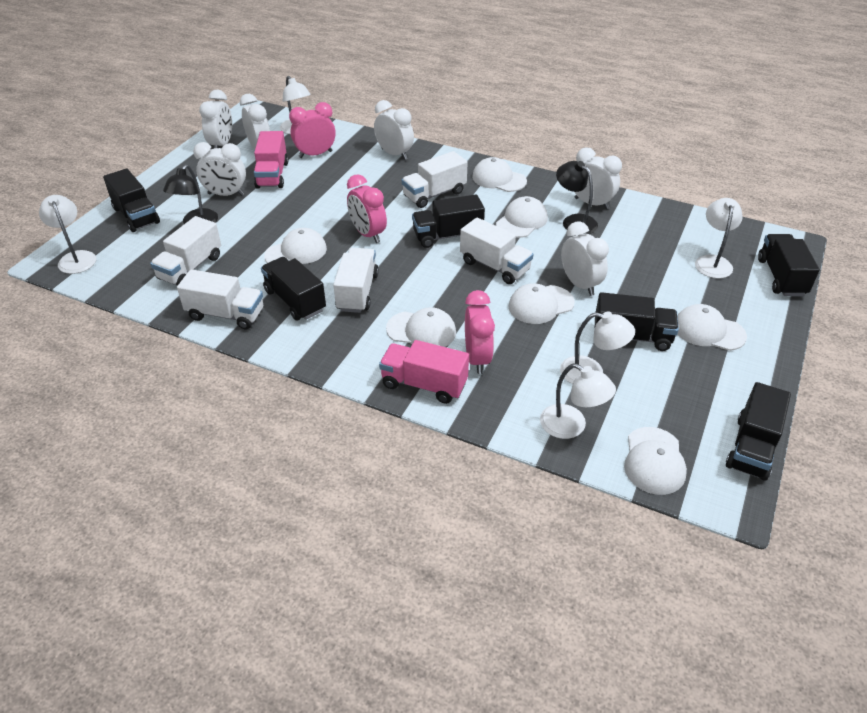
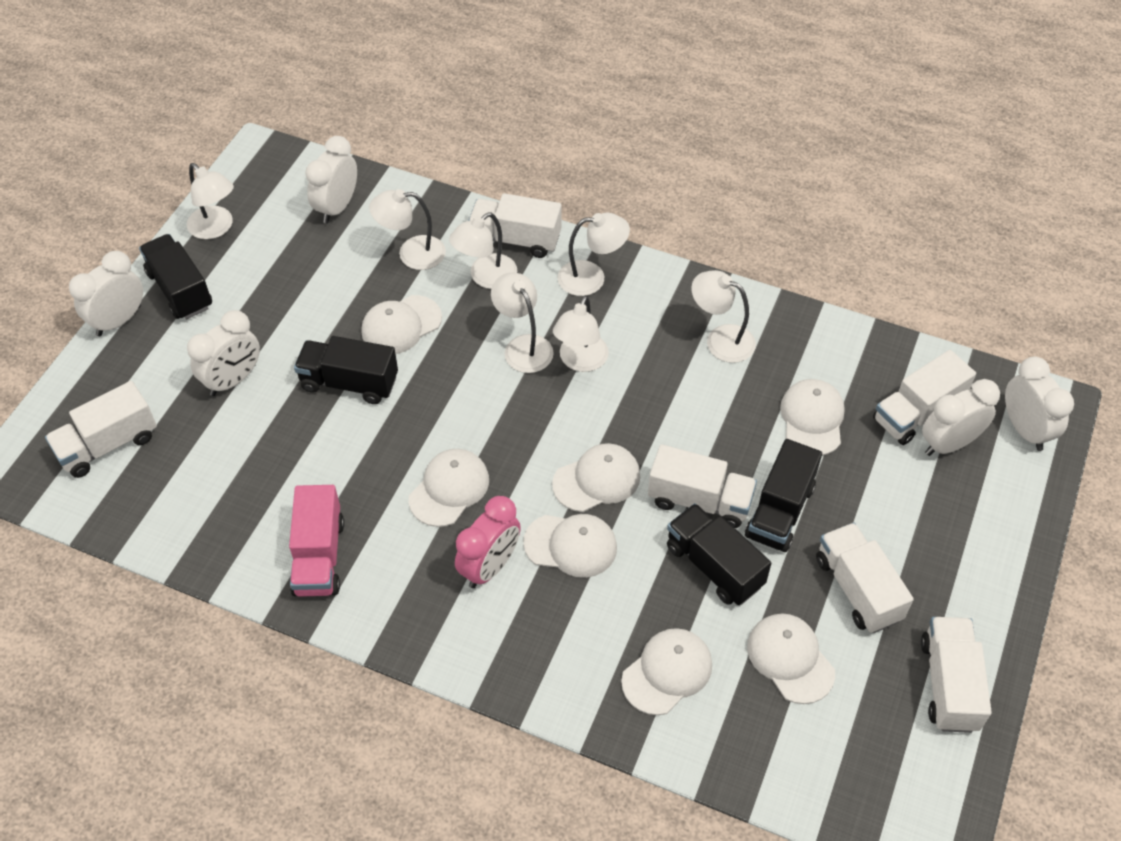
black lamp: [163,164,218,224] [556,161,598,234] = 2 -> none = 0
black truck: [103,168,160,232] [261,257,326,320] [412,194,485,248] [595,292,679,351] [726,382,791,481] [758,234,820,296] = 6 -> [139,234,212,319] [294,336,398,404] [667,503,771,605] [745,439,822,552] = 4
pink clock: [289,102,336,158] [347,174,387,243] [465,290,495,374] = 3 -> [455,496,521,588] = 1
pink truck: [254,131,288,188] [379,340,469,404] = 2 -> [289,485,344,597] = 1
white clock: [193,142,246,196] [199,90,232,148] [240,94,270,149] [374,100,414,160] [561,221,609,296] [575,147,622,210] = 6 -> [69,251,143,336] [187,310,260,396] [305,136,357,223] [922,379,1000,456] [1005,356,1074,451] = 5
white lamp: [39,195,96,274] [280,76,311,134] [540,364,616,439] [560,312,635,384] [695,198,743,278] = 5 -> [187,163,234,239] [369,189,446,270] [449,212,517,289] [491,272,554,373] [553,295,609,372] [558,213,630,296] [691,270,756,363] = 7
white truck: [150,216,221,286] [177,269,263,329] [333,248,379,313] [401,151,468,208] [460,218,533,284] = 5 -> [45,381,157,478] [468,193,562,258] [648,444,757,528] [816,523,914,633] [873,350,976,445] [921,617,992,733] = 6

